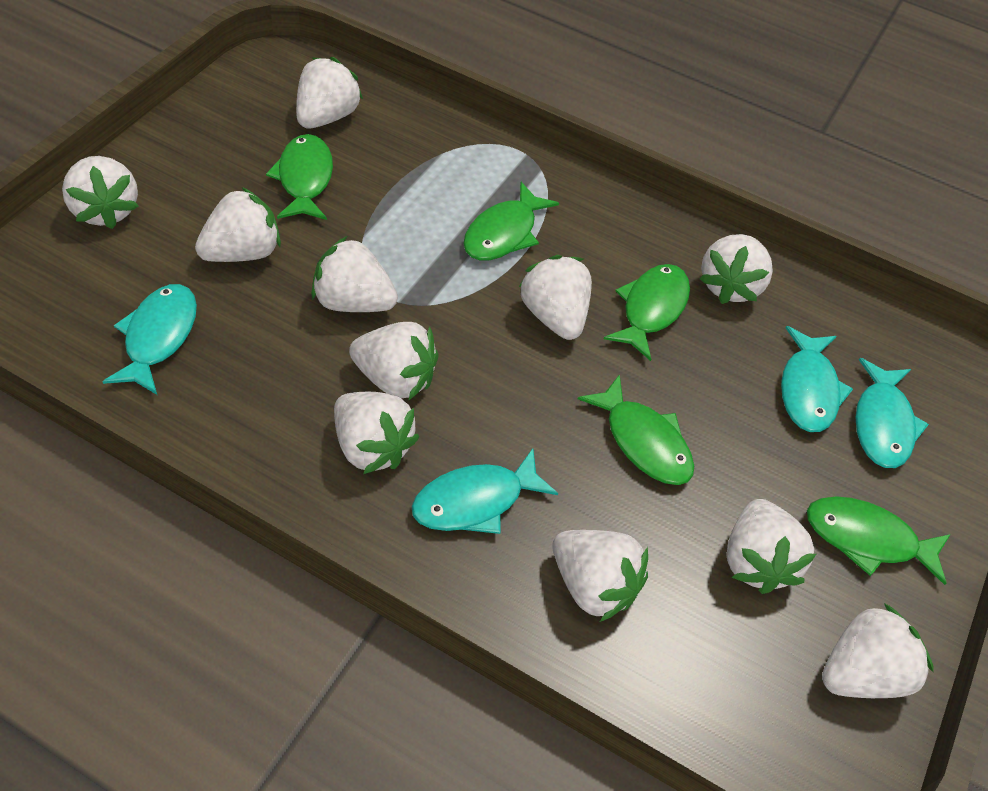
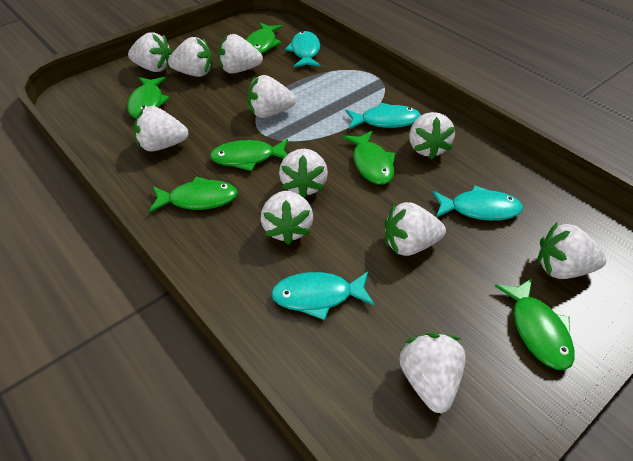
green fish: [266,134,333,220] [463,182,559,261] [578,374,694,485] [604,264,690,361] [807,496,951,585] = 5 -> [127,77,170,118] [149,176,238,213] [210,139,288,171] [246,23,283,54] [343,131,395,185] [495,278,575,370] = 6

